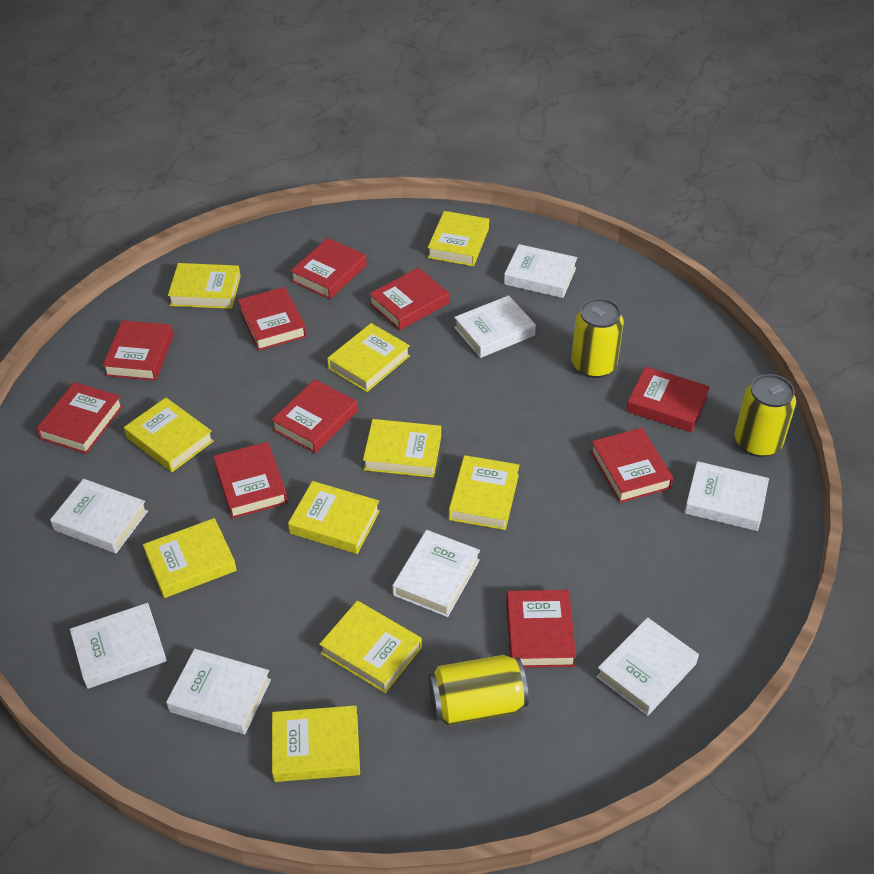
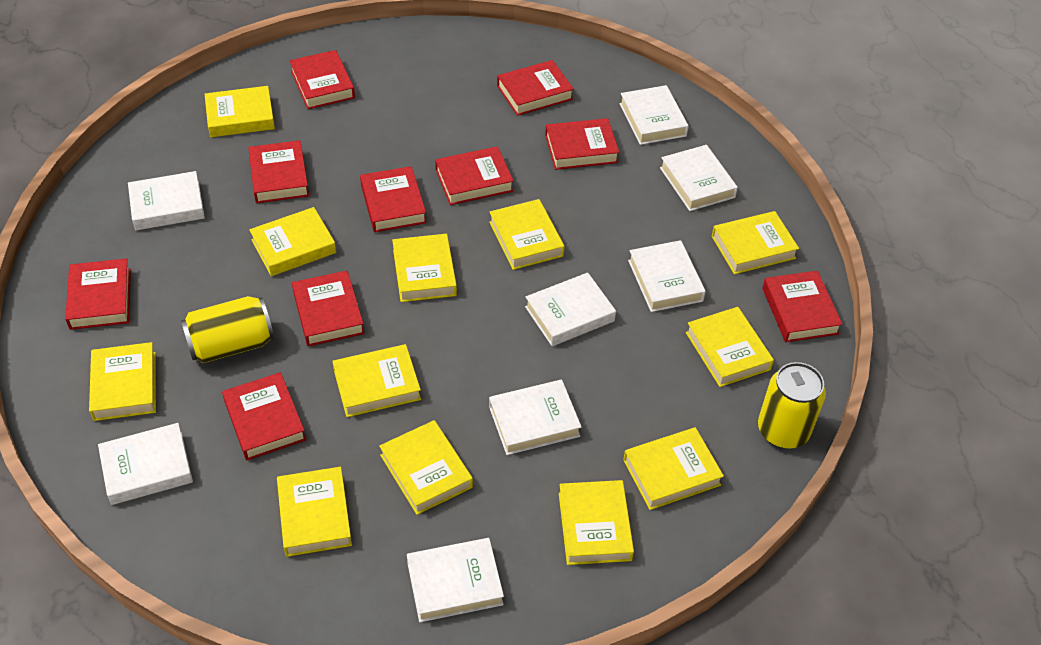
yellow book: [124,398,214,472] [143,518,237,598] [168,263,241,309] [272,705,360,782] [288,481,380,554] [319,601,422,693] [327,323,410,392] [363,419,441,478] [428,211,489,266] [449,455,520,530] = 10 -> [89,342,156,421] [205,86,275,137] [249,207,336,276] [277,467,352,557] [332,344,421,417] [379,420,473,515] [392,234,457,302] [489,199,564,270] [559,480,634,565] [623,427,724,510] [686,307,774,387] [712,211,799,274] = 12
yellow can: [428,655,529,726] [571,298,624,378] [735,374,796,457] = 3 -> [181,296,274,363] [758,362,826,449] = 2

